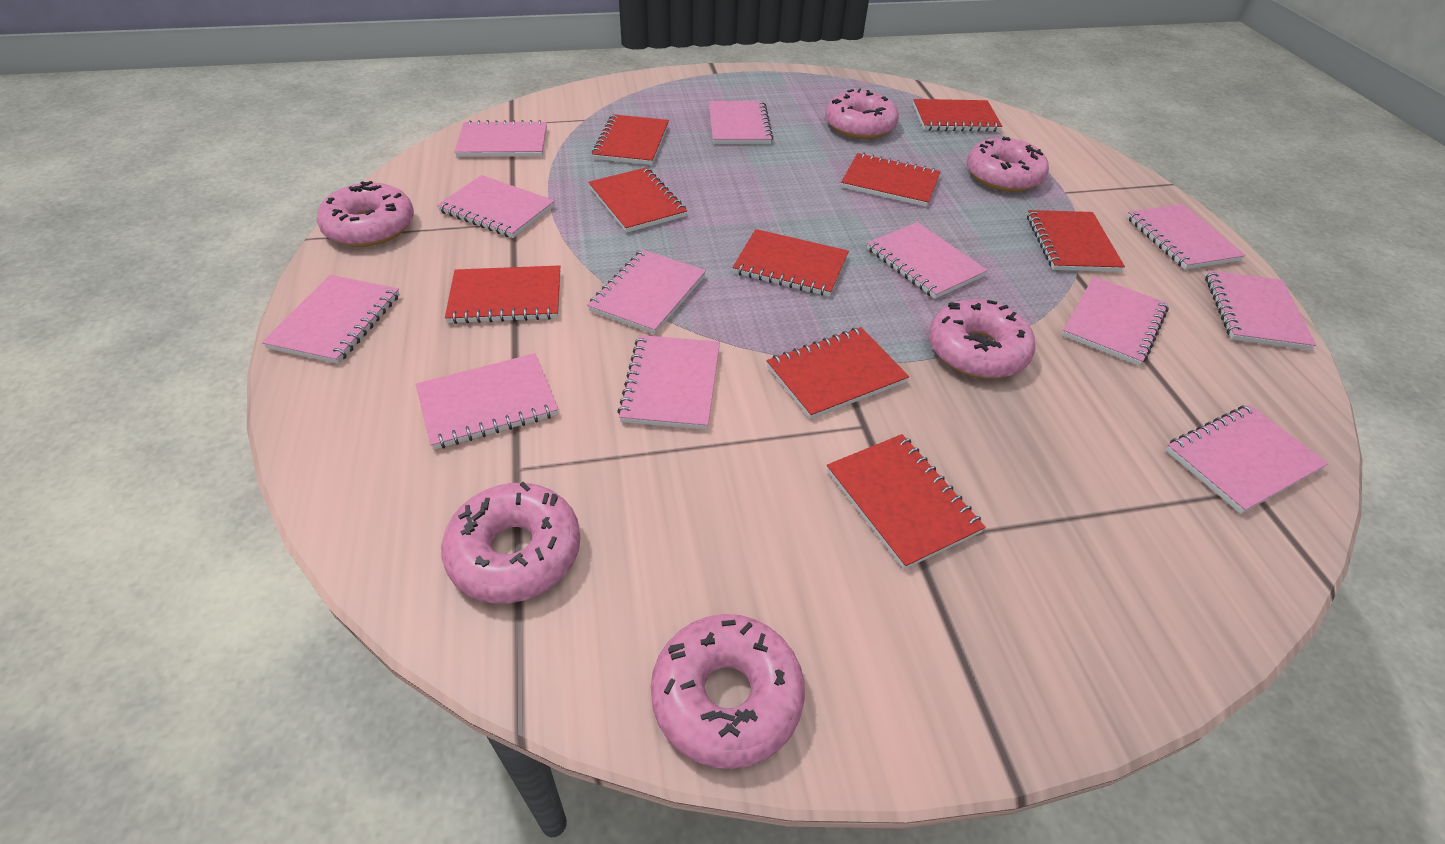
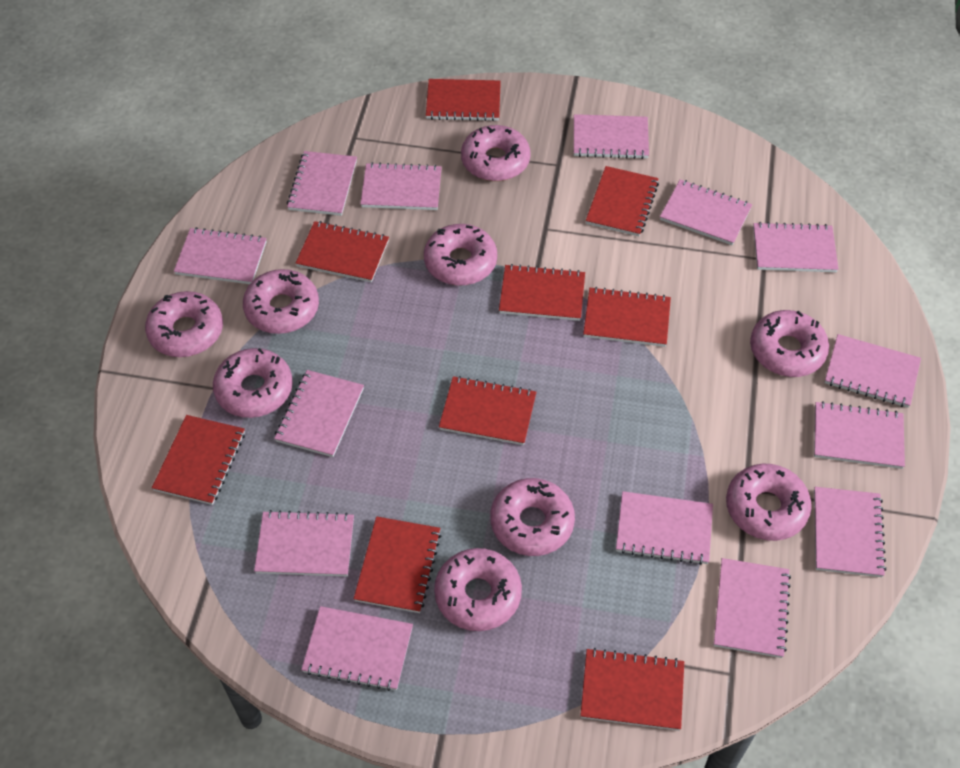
pink donut: [317,181,414,247] [441,482,581,604] [651,614,805,769] [825,89,899,139] [929,299,1036,378] [967,137,1049,192] = 6 -> [145,291,223,357] [213,348,293,418] [243,269,319,334] [424,224,497,286] [434,548,522,631] [461,125,531,181] [490,478,575,556] [726,464,812,541] [750,310,829,377] = 9
pink notebook: [262,275,400,364] [416,353,558,450] [437,175,555,238] [454,120,547,157] [587,249,706,334] [617,335,720,430] [709,101,773,144] [867,222,988,299] [1062,277,1169,366] [1127,204,1246,270] [1166,405,1329,514] [1205,270,1316,350] = 12 -> [174,227,267,284] [254,510,354,576] [274,370,364,457] [287,151,357,216] [301,606,413,691] [360,162,442,210] [574,114,649,159] [616,491,713,565] [660,179,752,245] [714,558,791,658] [753,222,838,272] [814,401,905,469] [814,487,886,577] [825,334,921,408] = 14

